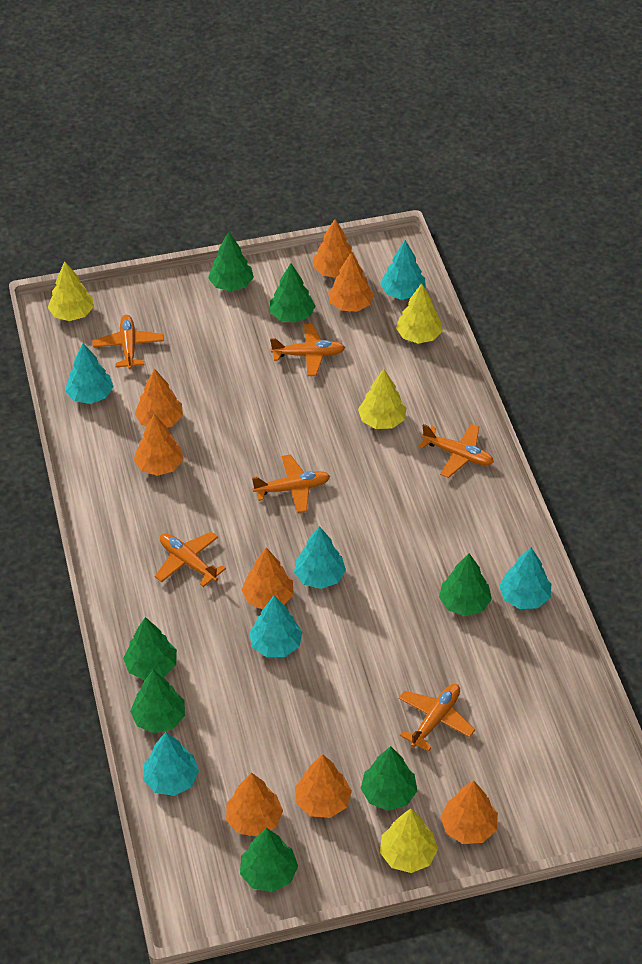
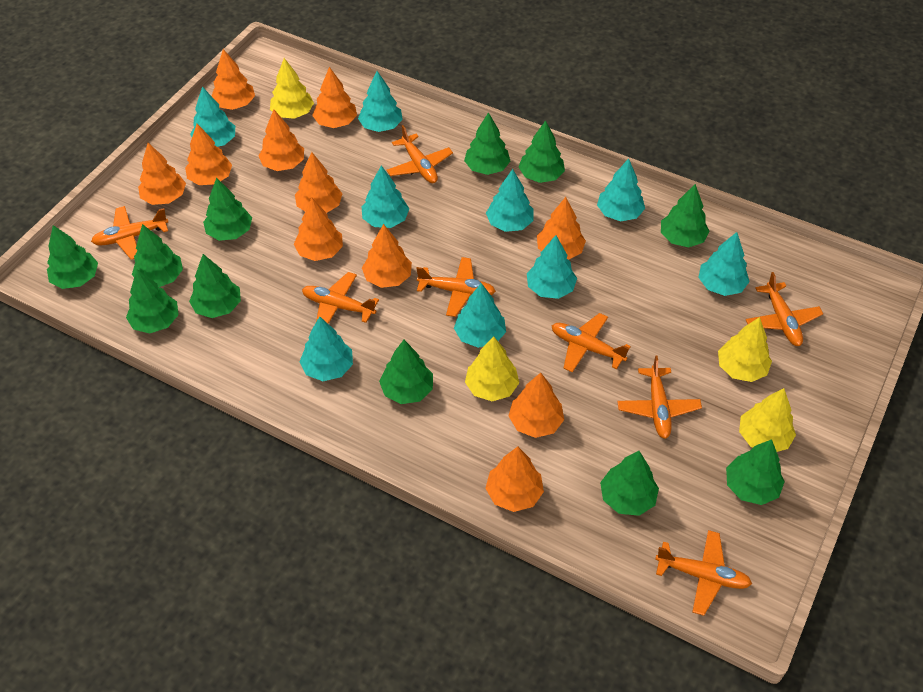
green tree: [123,617,177,680] [130,670,185,733] [208,232,254,291] [240,828,298,892] [270,263,315,323] [360,746,417,811] [439,553,492,616] = 7 -> [47,225,98,289] [126,269,179,333] [132,224,183,287] [189,254,241,318] [203,178,252,241] [379,340,433,404] [464,112,510,175] [518,120,565,183] [600,451,659,516] [661,184,709,247] [726,439,785,505] = 11
orange plane: [92,315,164,369] [155,531,226,587] [252,454,330,513] [270,324,345,376] [399,684,475,752] [419,424,494,478] = 6 -> [91,206,168,260] [302,272,379,324] [387,125,453,183] [416,257,496,317] [552,313,631,373] [617,355,702,439] [655,530,752,616] [746,272,823,346] = 8
orange tree: [134,369,183,427] [134,414,183,476] [226,772,283,836] [242,548,294,610] [295,754,352,818] [313,219,358,278] [328,252,374,312] [440,780,498,844] = 8 -> [138,143,186,205] [185,124,232,185] [212,49,255,110] [258,109,304,171] [294,198,343,261] [295,152,342,213] [312,67,357,128] [362,224,412,288] [485,446,544,512] [509,372,564,438] [537,197,586,260] = 11
turquoise tree: [65,343,114,404] [143,732,199,796] [249,595,302,657] [294,526,346,589] [380,240,426,299] [499,547,551,609] = 6 -> [190,87,235,147] [299,316,353,381] [358,71,403,132] [361,165,409,228] [454,283,506,348] [486,169,533,232] [527,235,577,299] [597,158,645,221] [698,232,750,296] = 9

